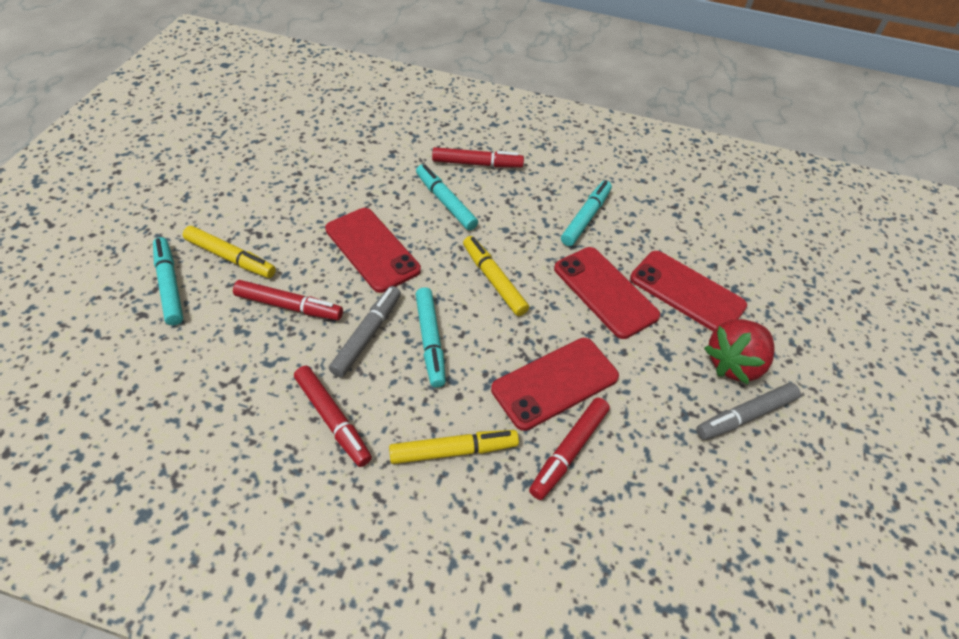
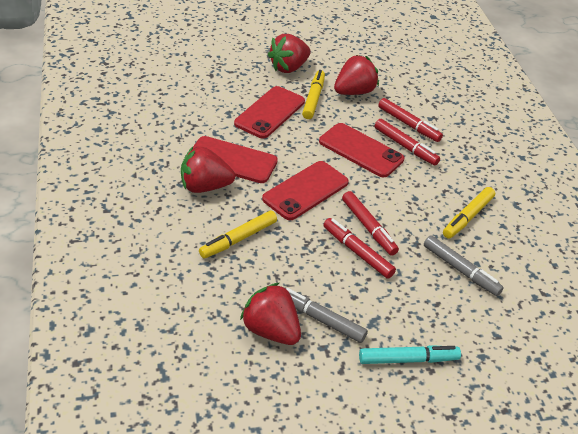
red strawberry: [704,319,775,384] = 1 -> [181,147,235,193] [240,283,301,345] [268,34,311,73] [334,55,379,95] = 4
turquoise marker: [153,237,183,325] [415,287,446,388] [416,164,478,231] [561,181,612,246] = 4 -> [359,345,461,364] = 1

